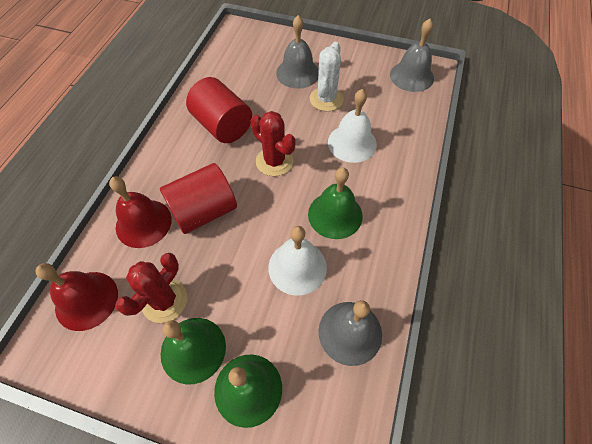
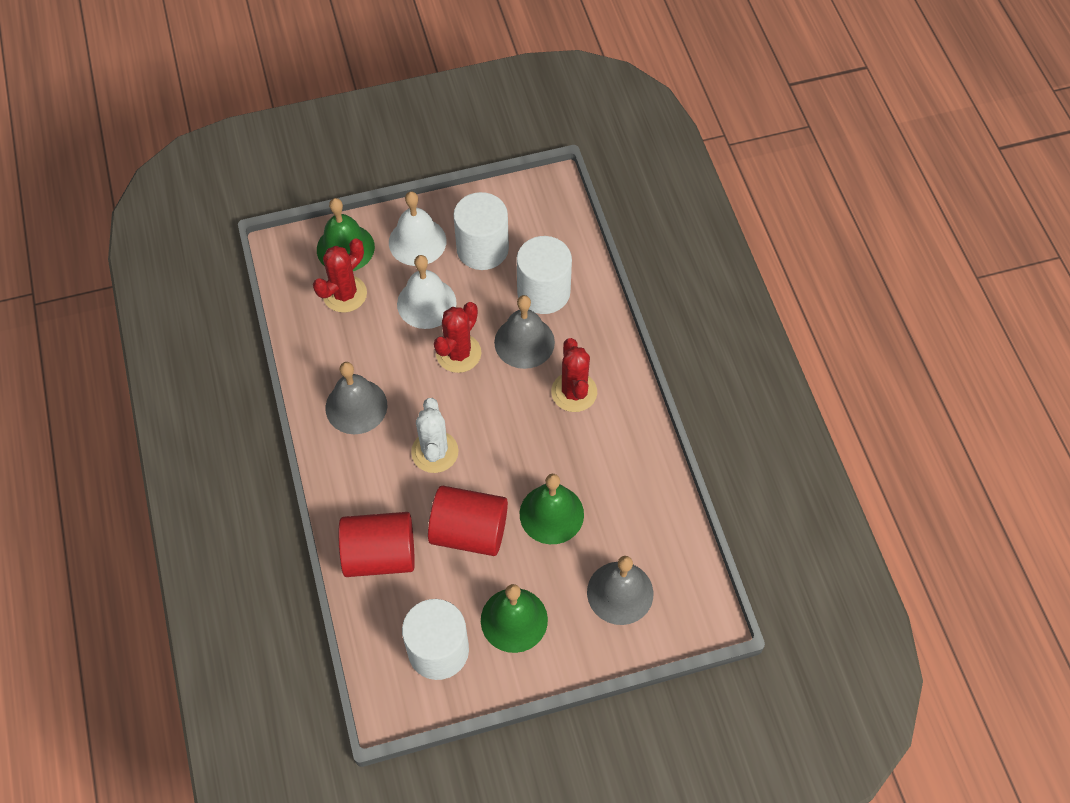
red bell: [36,263,118,331] [109,177,172,248] = 2 -> none = 0
red cactus: [115,253,187,323] [250,111,296,176] = 2 -> [313,238,367,313] [434,302,481,373] [551,338,597,412] = 3
white cylinder: none = 0 -> [402,599,469,680] [453,192,509,270] [516,236,572,314] = 3

